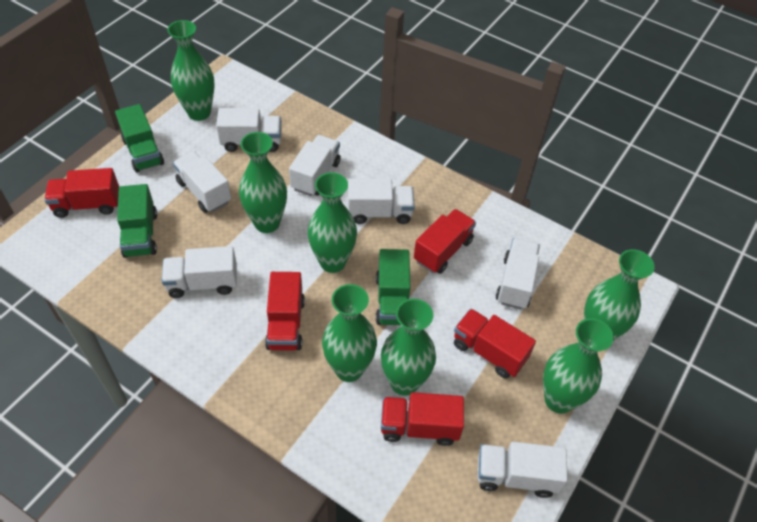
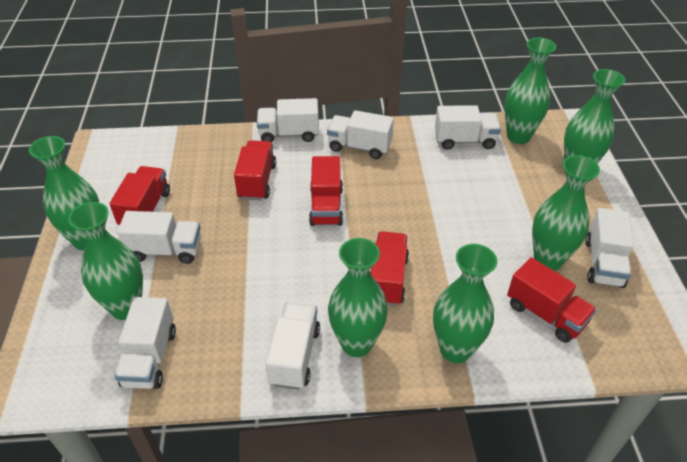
green truck: [115,104,164,172] [117,184,157,258] [376,249,410,325] = 3 -> none = 0

